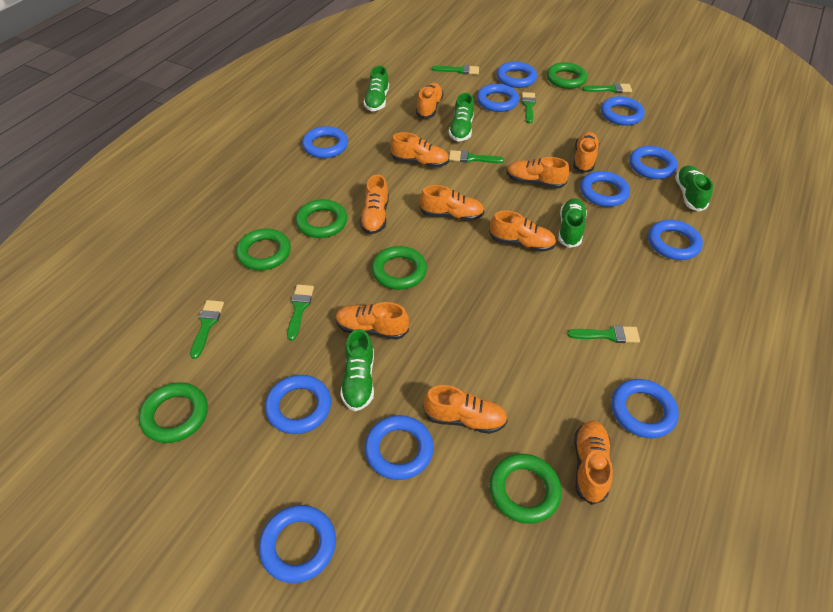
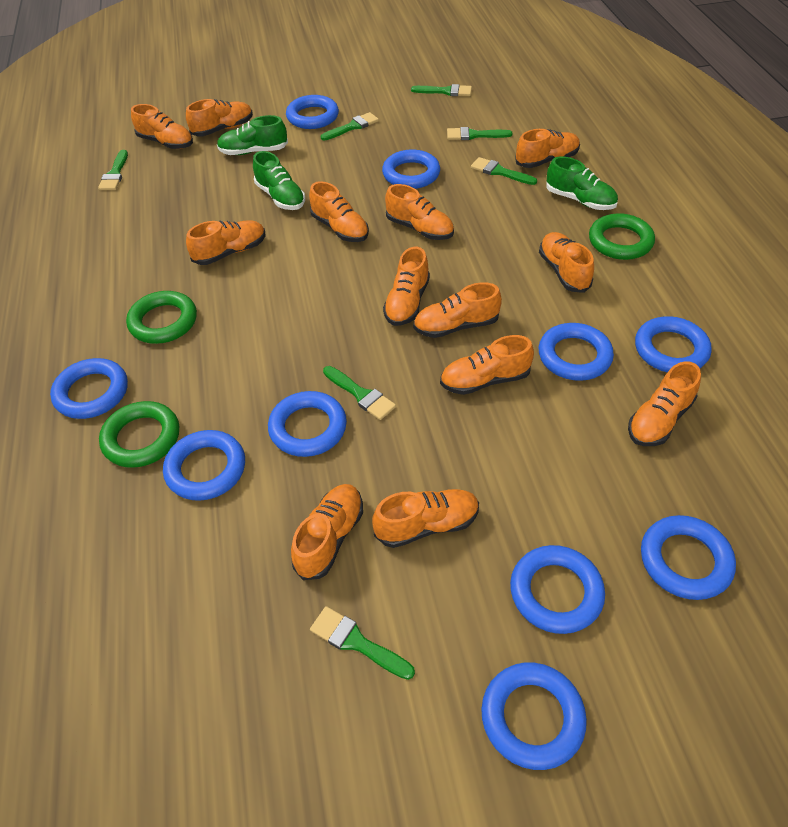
blue ring: [259,505,336,583] [265,375,331,434] [302,126,348,158] [364,415,434,480] [477,84,519,112] [497,61,537,88] [580,171,630,207] [601,96,645,126] [611,379,679,438] [629,146,678,179] [648,220,703,260] = 11 -> [50,358,128,419] [163,430,245,501] [268,391,347,457] [286,95,339,129] [382,150,440,189] [481,662,587,770] [510,545,605,634] [539,323,614,381] [635,316,712,372] [641,515,736,600] = 10
green ring: [139,382,208,443] [236,229,291,270] [295,199,347,238] [372,246,427,290] [489,454,562,524] [547,62,587,89] = 6 -> [99,401,179,468] [126,291,197,344] [589,213,655,260] = 3
green shoe: [340,329,374,411] [364,66,389,111] [449,93,474,142] [558,198,587,248] [675,165,713,211] = 5 -> [217,115,288,155] [253,151,305,210] [547,156,618,210] = 3
orange shoe: [335,302,409,340] [360,175,389,234] [391,132,449,167] [416,83,444,119] [420,185,484,221] [423,385,508,434] [489,211,556,252] [506,157,569,189] [573,132,600,173] [574,420,613,505] = 10 -> [131,104,193,149] [186,99,253,136] [186,220,265,265] [291,484,363,580] [309,181,369,242] [372,489,479,548] [383,247,430,326] [385,184,454,240] [413,282,502,338] [440,335,534,395] [515,129,580,168] [539,232,594,293] [628,361,701,446] = 13

